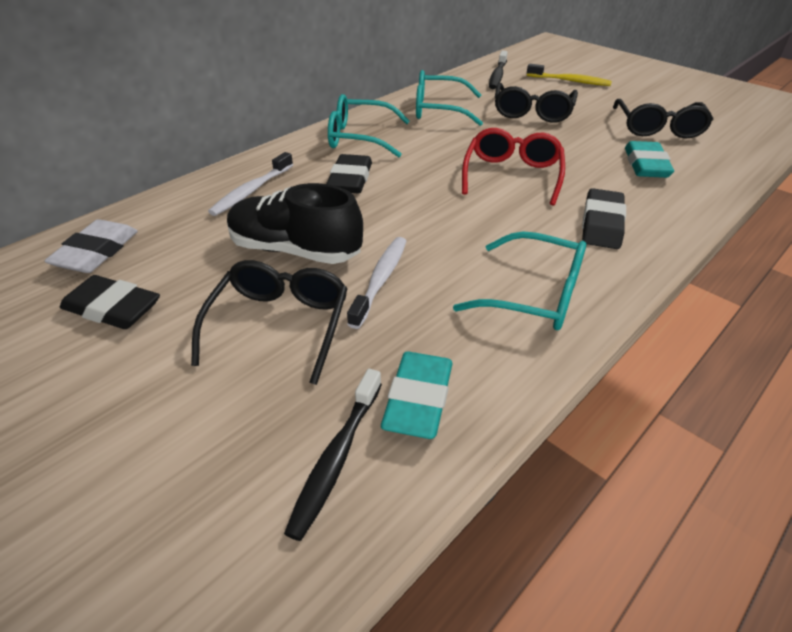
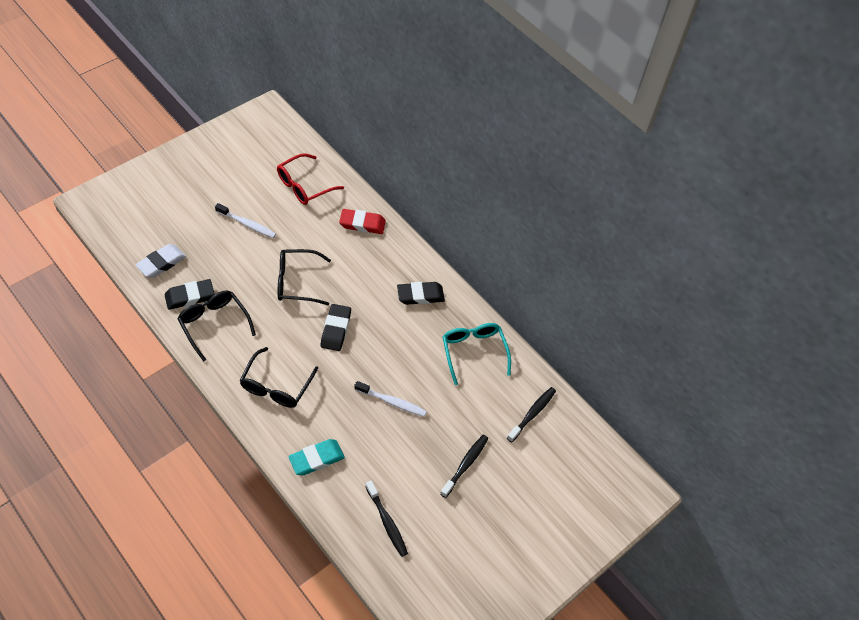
black shoe: [227,183,363,264] = 1 -> none = 0
black toothbrush: [284,369,382,541] [489,51,508,89] = 2 -> [365,480,408,557] [440,435,488,498] [507,387,556,442] = 3
red eraser: none = 0 -> [339,209,386,234] = 1
turquoise eraser: [381,352,453,439] [625,141,674,178] = 2 -> [288,439,345,475] = 1
turquoise glasses: [328,94,410,157] [416,70,483,126] [453,231,586,330] = 3 -> [442,323,511,385] = 1
yellow toothbrush: [527,64,612,86] = 1 -> none = 0

